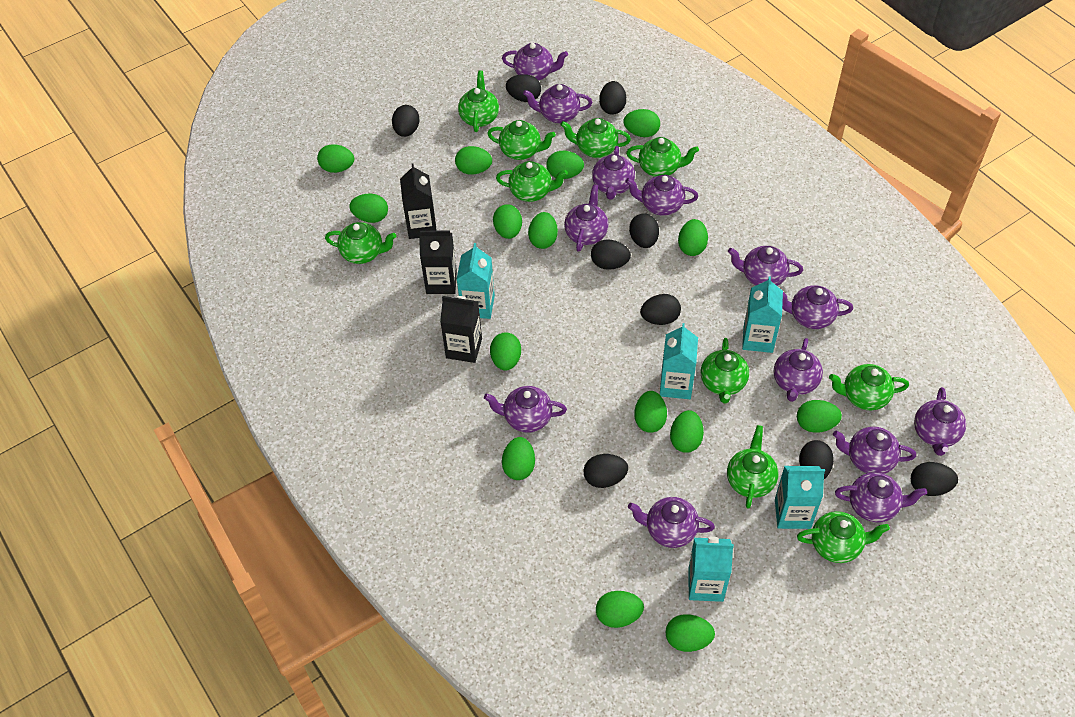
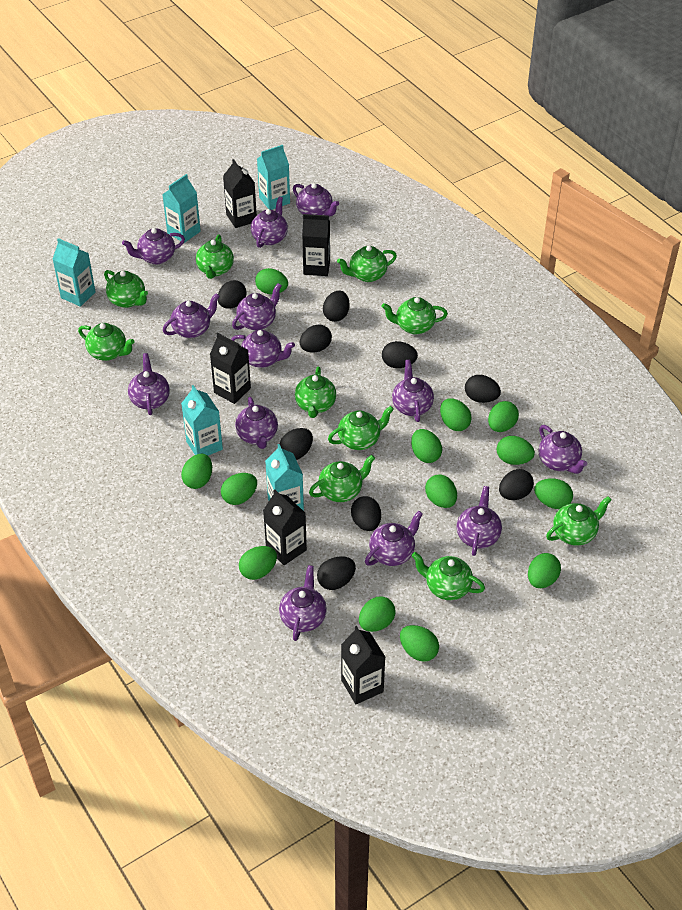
black carton: [400,163,437,239] [419,231,457,294] [440,296,482,363] = 3 -> [210,333,251,404] [223,159,257,228] [263,490,307,565] [302,214,330,276] [341,626,385,704] = 5
green egg: [317,144,354,173] [349,193,388,223] [455,146,492,175] [490,332,521,371] [493,204,522,239] [502,437,535,480] [528,212,558,249] [547,151,584,179] [596,591,644,628] [623,109,660,137] [634,391,667,433] [665,614,715,652] [670,410,704,453] [678,219,708,256] [797,400,842,433] = 15 -> [181,454,212,489] [221,473,257,505] [239,546,277,580] [255,268,288,294] [359,596,396,632] [400,625,439,662] [411,429,442,463] [425,474,457,508] [440,398,472,431] [488,401,519,432] [497,436,535,465] [528,553,561,588] [534,478,573,509] = 13

